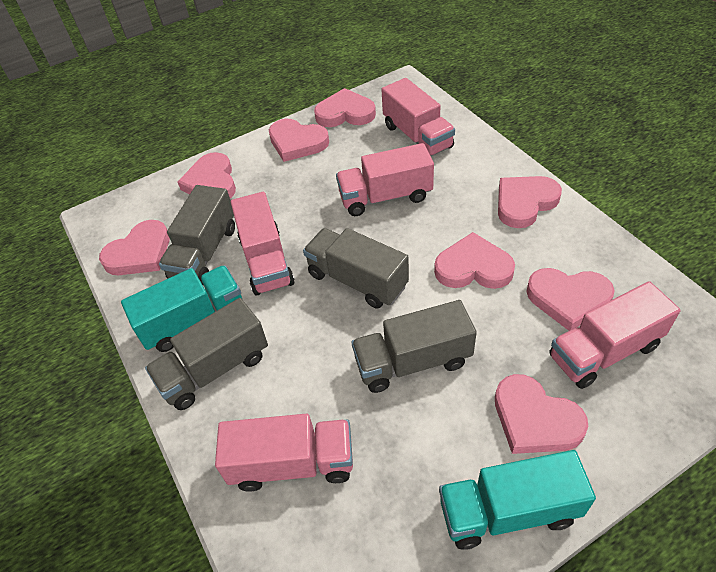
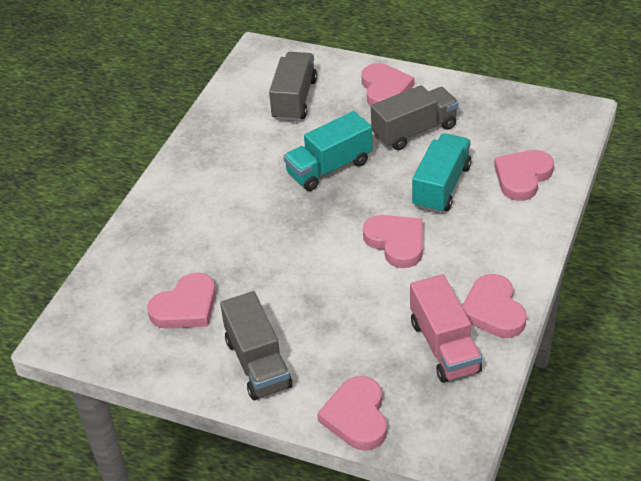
grey truck: [145,298,268,410] [159,185,235,285] [303,228,409,309] [351,300,477,393] = 4 -> [220,291,293,400] [269,52,317,121] [371,85,458,150] = 3
pink heart: [99,220,170,275] [178,152,236,199] [269,119,329,162] [314,88,376,127] [434,232,515,289] [495,374,588,454] [498,176,562,228] [526,268,615,331] = 8 -> [147,273,216,329] [317,376,387,451] [361,63,414,106] [363,215,423,268] [462,274,527,338] [494,150,554,201] = 6
pink truck: [215,414,353,492] [231,192,295,296] [336,143,434,216] [381,78,455,156] [549,281,681,389] = 5 -> [410,274,482,383] = 1

